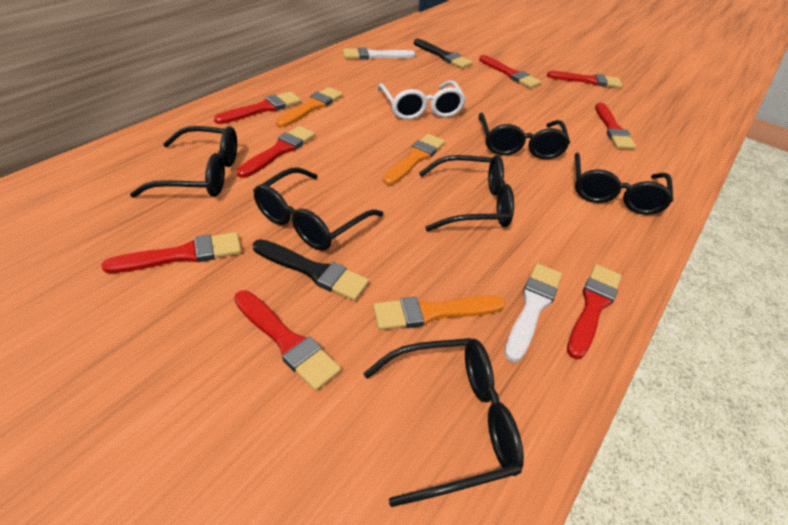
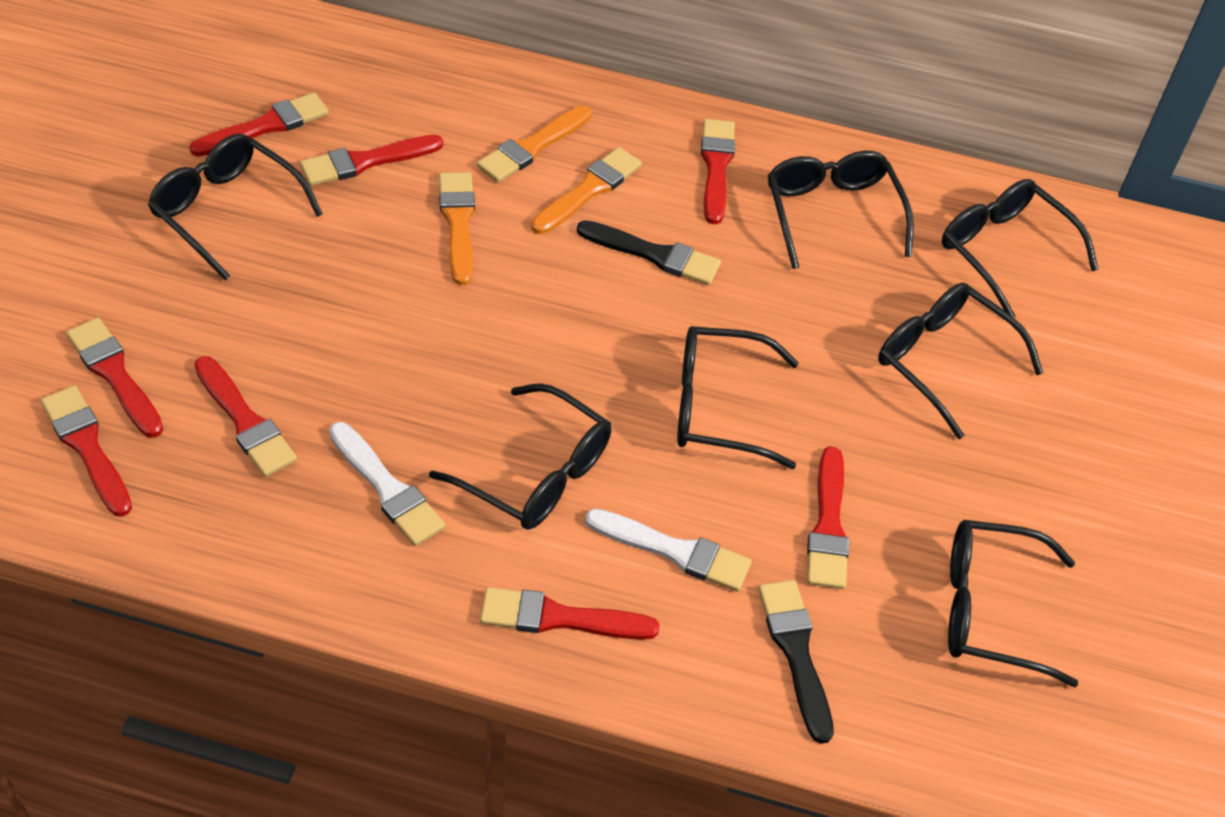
black glasses: [130,126,237,198] [253,168,383,251] [363,338,524,507] [419,155,514,231] [479,113,570,159] [575,153,673,215] = 6 -> [148,134,323,280] [429,383,611,530] [677,326,799,469] [768,151,914,269] [878,283,1043,439] [942,179,1099,318] [948,520,1078,687] = 7
white glasses: [377,80,466,120] = 1 -> none = 0

